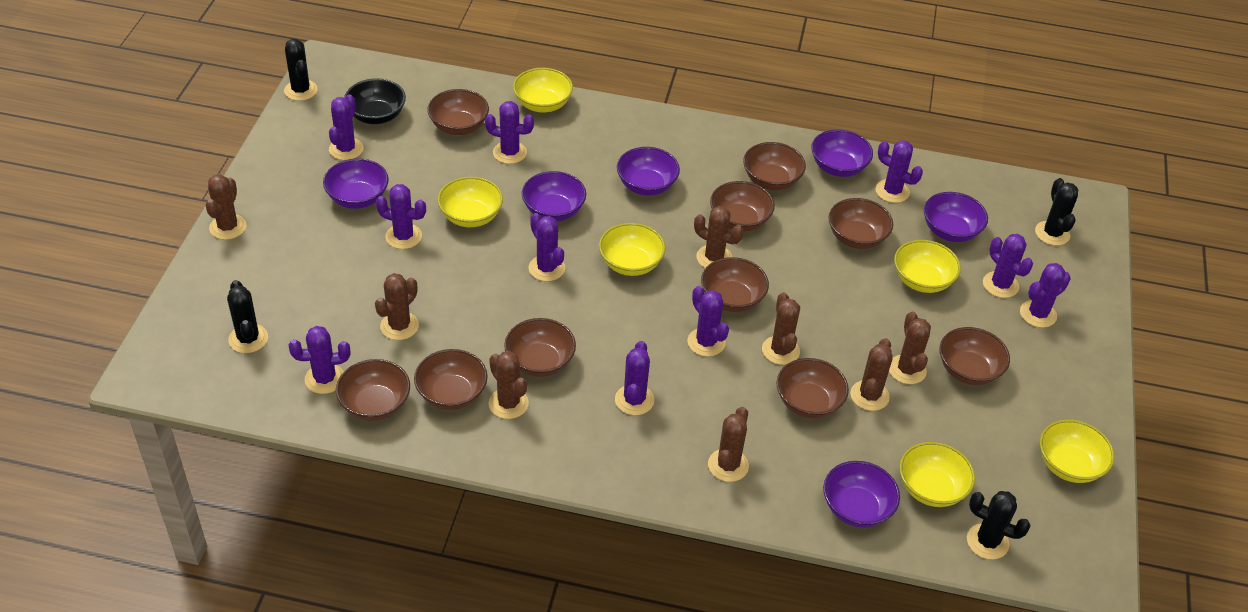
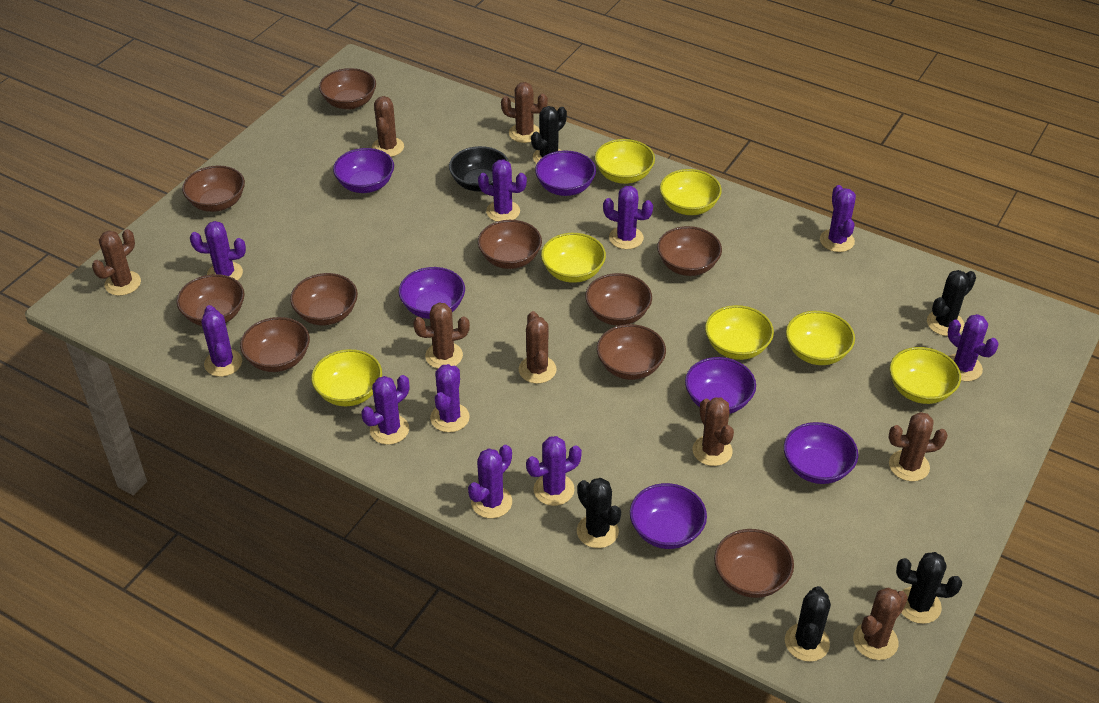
black cactus: [227,280,268,353] [284,39,318,101] [967,491,1031,560] [1035,178,1078,246] = 4 -> [531,106,567,164] [577,478,621,548] [785,586,831,662] [896,552,962,624] [927,270,976,336] = 5
yellow bowl: [438,177,503,227] [513,68,573,113] [599,223,666,276] [894,240,961,293] [899,442,975,507] [1040,420,1115,483] = 6 -> [311,349,382,406] [541,233,606,283] [595,139,655,184] [660,169,722,215] [705,305,774,360] [786,311,855,365] [889,347,961,404] = 7

